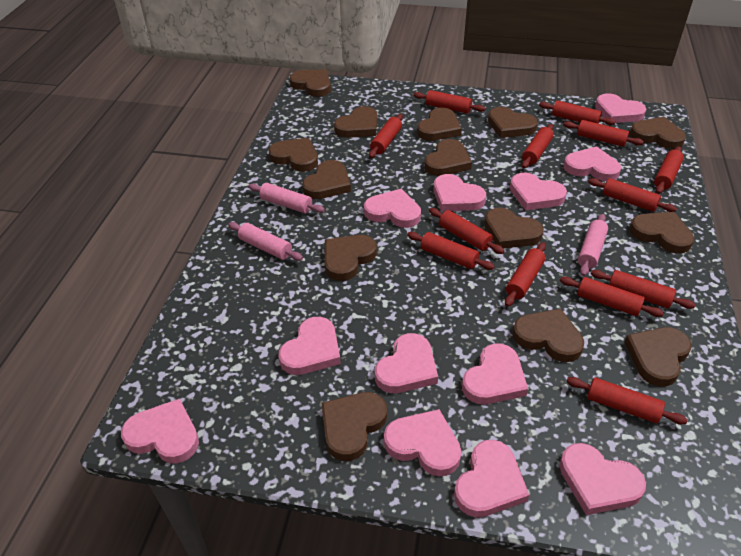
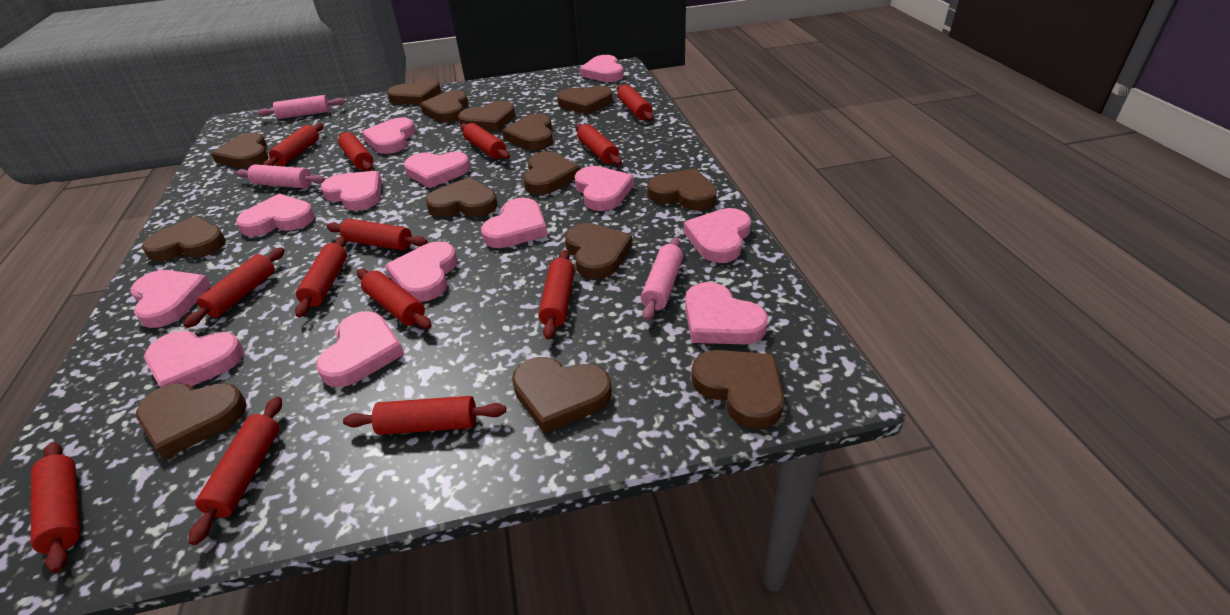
pink heart: [121,399,199,464] [279,317,341,375] [364,189,421,228] [375,333,438,393] [384,409,461,476] [433,174,486,211] [454,440,529,518] [462,343,528,404] [510,173,567,210] [559,443,646,515] [564,146,621,181] [595,93,646,123] = 12 -> [130,270,212,328] [144,331,244,388] [236,193,315,236] [316,311,404,387] [321,171,382,211] [362,117,415,154] [385,241,458,302] [404,151,470,188] [481,198,548,248] [575,166,634,211] [579,55,624,82] [684,208,751,263] [685,282,768,345] = 13

